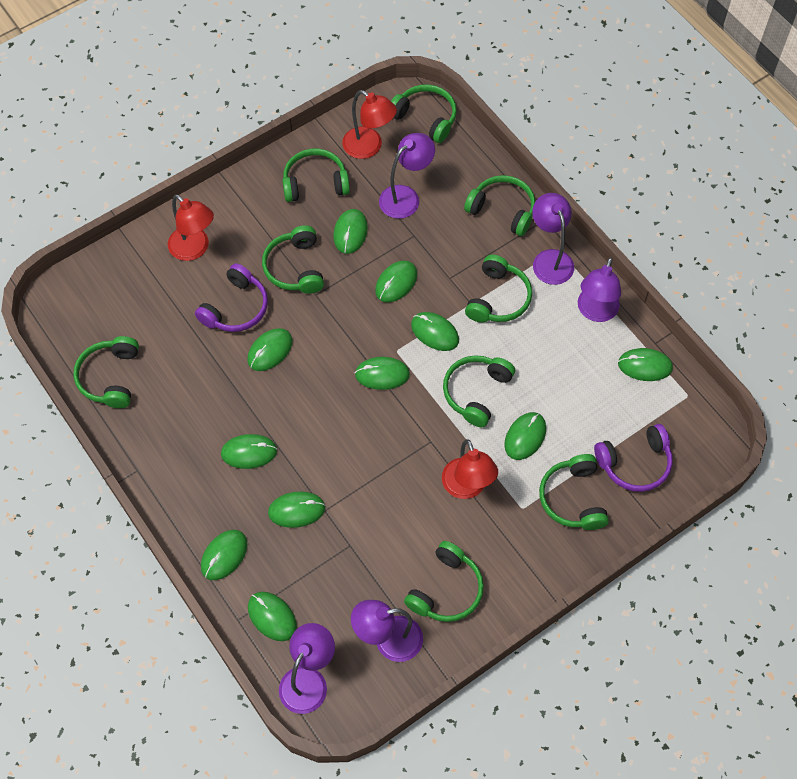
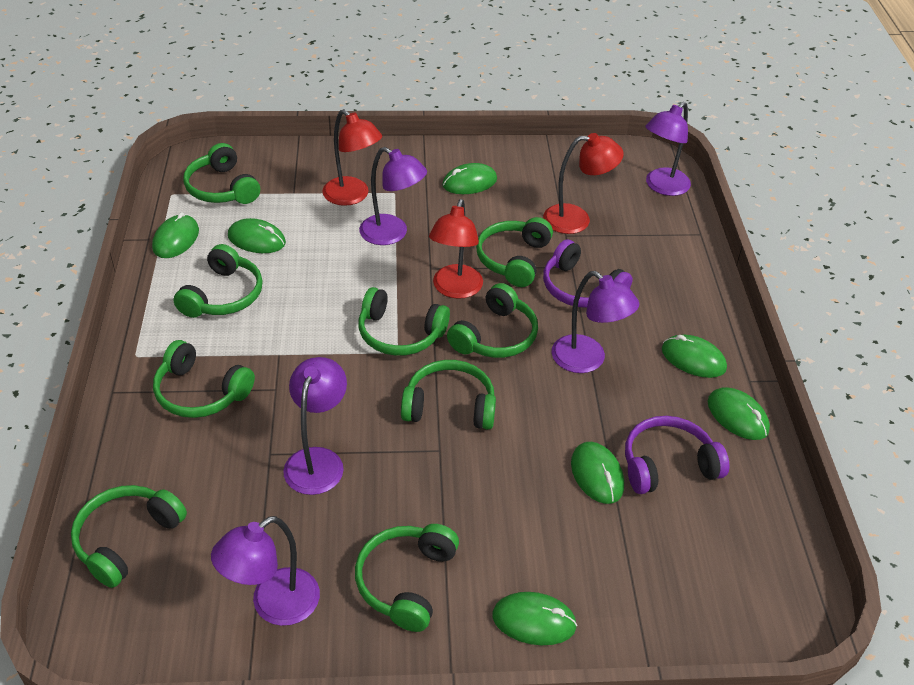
green mouse: [201,530,247,580] [221,434,277,469] [247,328,293,371] [248,592,297,641] [268,491,326,528] [333,209,368,254] [355,357,410,390] [375,261,417,302] [411,312,459,351] [504,412,546,460] [618,348,673,381] = 11 -> [152,212,199,258] [228,218,286,253] [442,163,497,194] [492,592,577,645] [571,442,624,504] [662,335,727,378] [708,387,770,440] = 7

